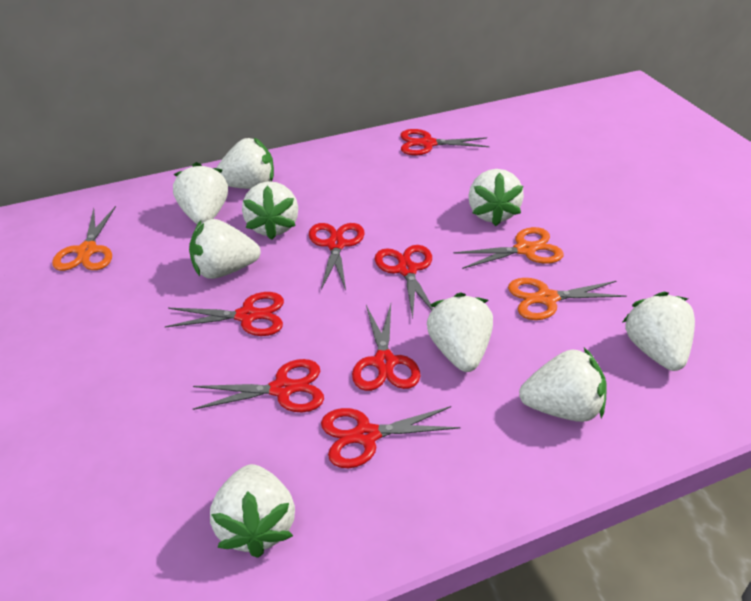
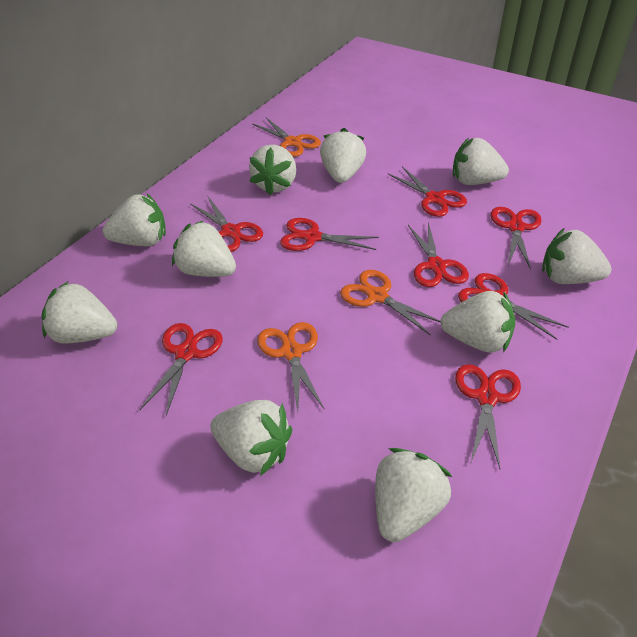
red scissors: [165,292,284,336] [193,359,324,412] [309,223,364,290] [321,406,460,468] [352,304,420,391] [375,245,433,319] [400,129,489,155] = 7 -> [140,323,223,416] [191,197,263,252] [280,218,379,251] [388,167,467,217] [408,222,469,287] [455,364,521,469] [458,273,569,340] [491,207,542,269] = 8
white strawberry: [173,162,228,224] [189,219,261,279] [210,464,295,558] [216,138,274,189] [242,181,298,240] [427,292,493,372] [468,169,524,226] [519,348,607,422] [623,292,695,371] = 9 -> [41,282,117,344] [103,194,166,246] [172,221,236,277] [210,400,292,476] [249,145,296,195] [320,128,366,183] [375,448,452,542] [440,291,516,353] [453,138,509,185] [542,228,612,284] = 10

